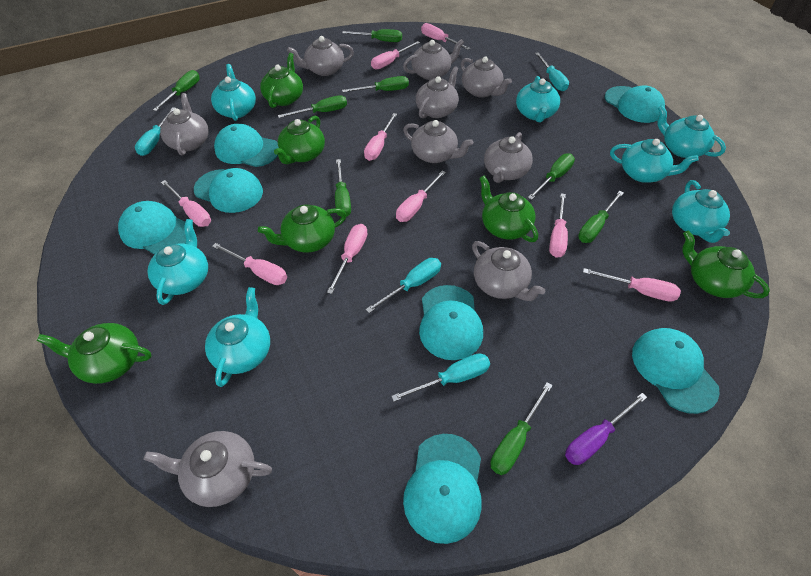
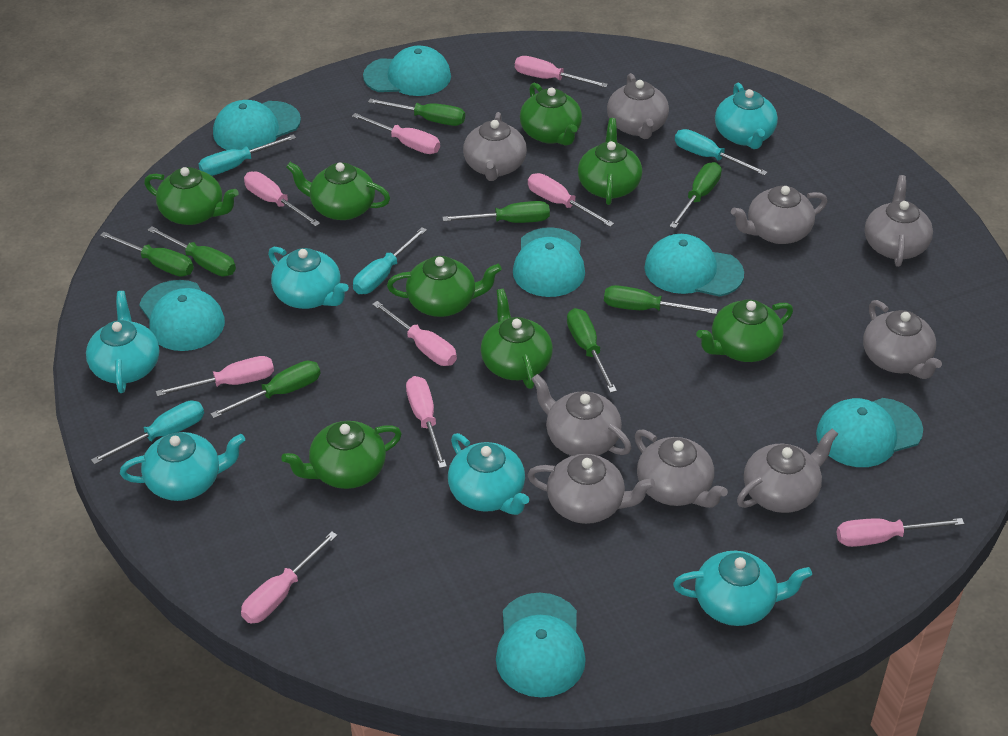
green teapot: [37,323,152,384] [258,204,347,253] [260,53,303,108] [274,116,325,164] [479,176,538,242] [682,230,770,298] = 6 -> [144,167,239,225] [281,421,402,489] [286,162,390,220] [387,256,502,317] [481,289,553,389] [520,82,582,146] [578,118,642,205] [696,299,793,362] = 8
purple screwdriver: [565,393,647,465] = 1 -> none = 0
turquoise teapot: [147,219,208,305] [205,287,270,387] [211,64,256,121] [516,76,560,122] [610,139,699,183] [657,105,726,158] [672,180,730,243] = 7 -> [86,291,159,393] [120,432,245,501] [268,247,349,309] [448,433,529,515] [673,551,812,626] [715,83,778,149] = 6

